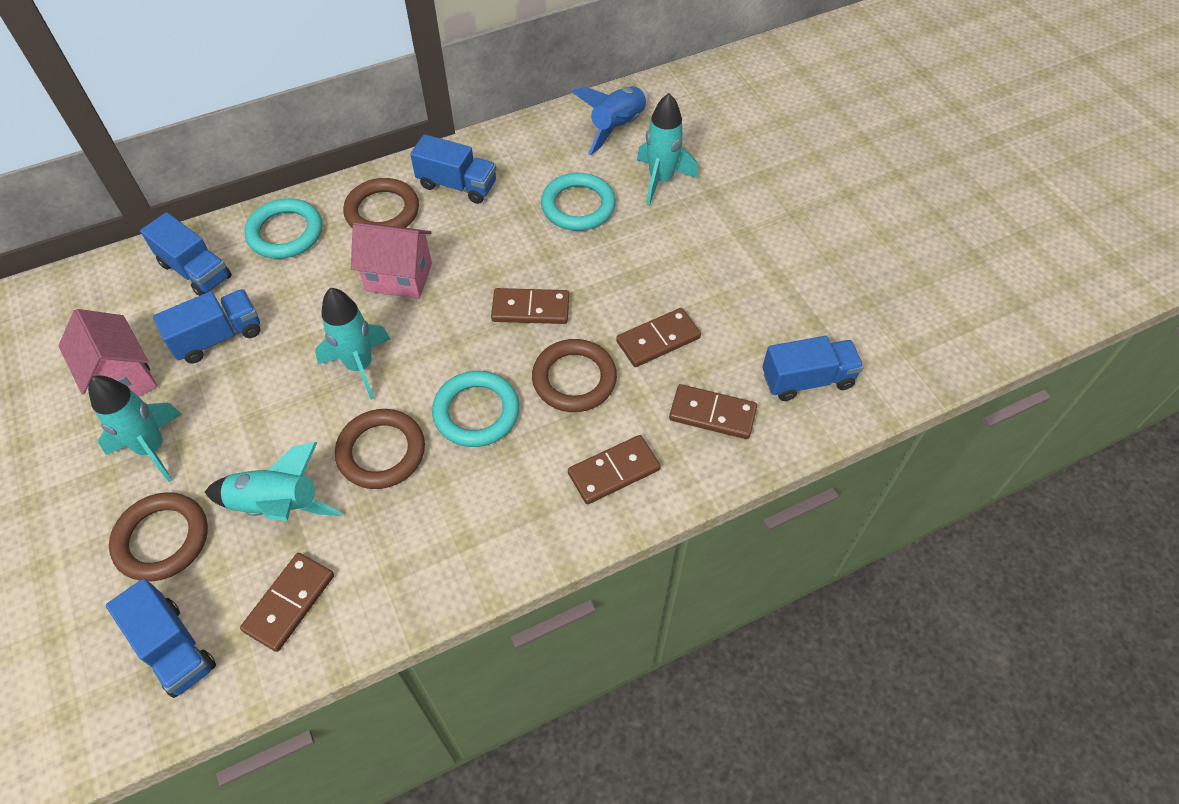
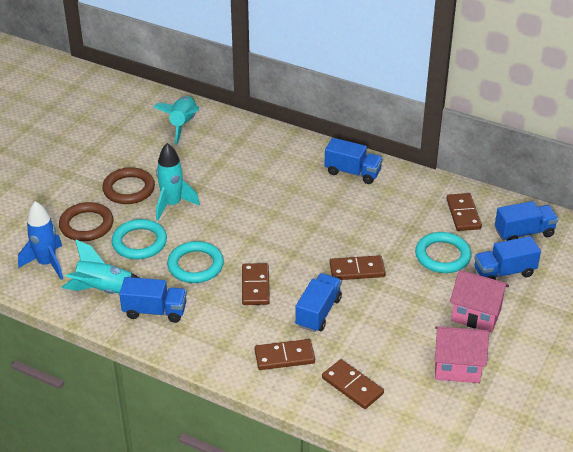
brown ring: [109,492,208,581] [335,409,425,489] [343,178,419,228] [532,339,617,412] = 4 -> [59,202,114,241] [102,167,155,204] = 2
turquoise rocket: [88,376,182,482] [205,442,343,521] [315,288,391,400] [637,93,698,206] = 4 -> [62,239,139,294] [154,96,199,145] [156,143,200,220] = 3

